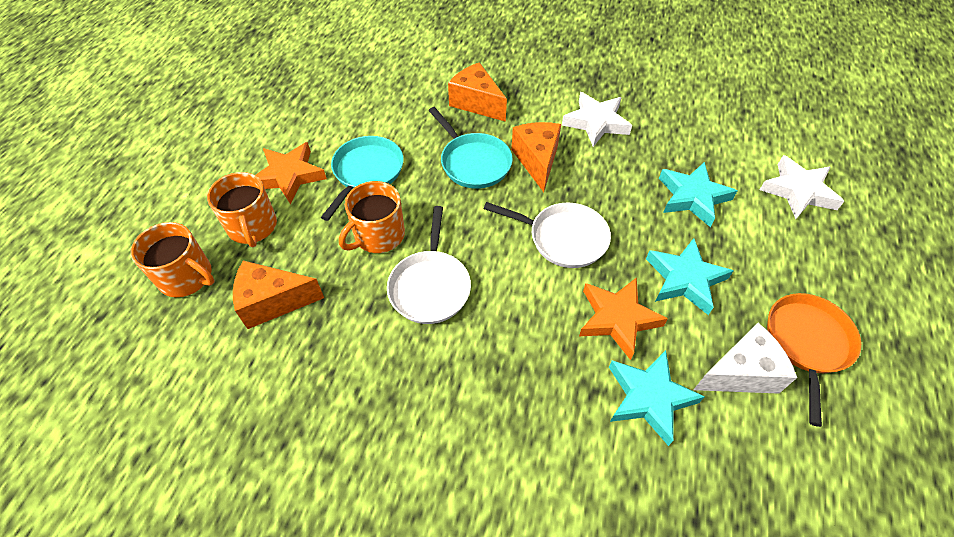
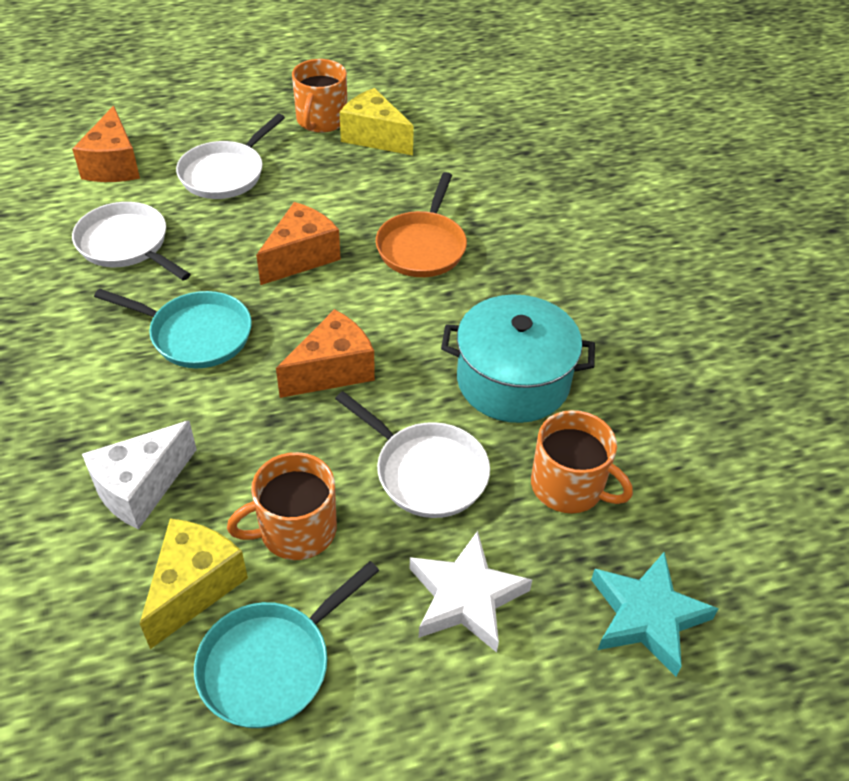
orange star: [255,142,327,204] [579,277,668,360] = 2 -> none = 0
turquoise pot: none = 0 -> [441,294,595,423] = 1
turquoise star: [609,350,705,446] [646,238,733,315] [659,162,737,227] = 3 -> [591,552,719,676] = 1
white pan: [387,206,471,324] [484,202,611,268] = 2 -> [72,202,191,280] [176,114,285,199] [335,391,490,518] = 3
white star: [562,92,632,147] [760,155,844,219] = 2 -> [409,531,532,653] = 1
yellow cheese: none = 0 -> [140,519,248,649] [340,88,414,155] = 2

